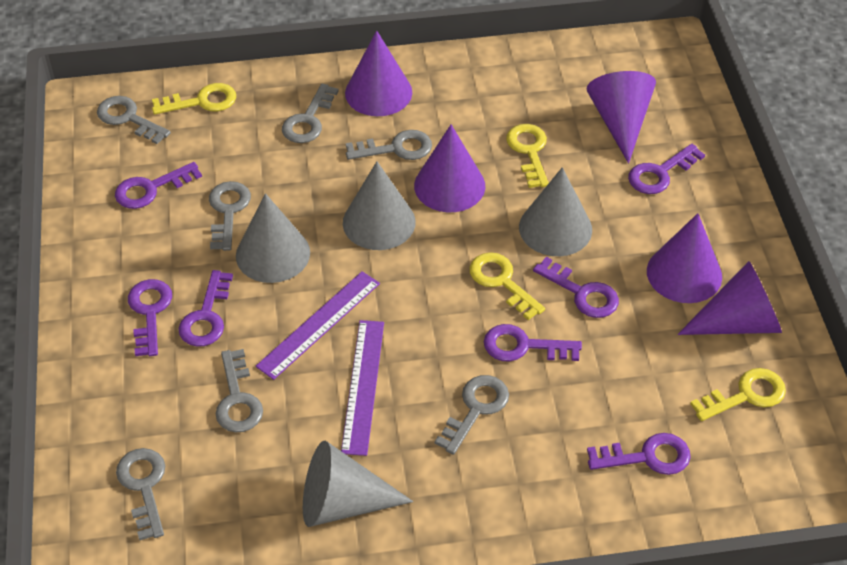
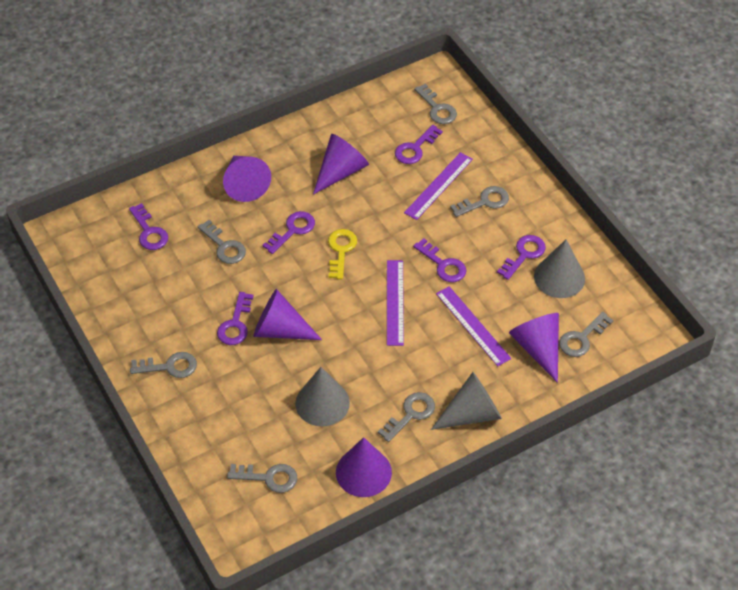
grey cone: [236,193,310,283] [303,441,413,527] [343,161,416,250] [519,167,592,256] = 4 -> [295,367,350,426] [431,372,502,430] [534,239,585,298] = 3
purple key: [115,162,202,209] [128,279,172,356] [178,270,233,347] [484,324,582,361] [533,257,619,318] [587,433,691,475] [628,144,705,194] = 7 -> [129,203,168,250] [217,292,253,345] [262,211,315,254] [395,125,443,164] [413,238,466,282] [497,235,546,280] = 6
purple ruler: [256,271,380,380] [341,320,384,456] = 2 -> [387,260,404,346] [404,152,473,220] [436,286,511,366] = 3
yellow key: [152,83,236,115] [469,252,545,320] [506,124,549,188] [690,368,786,421] = 4 -> [328,229,357,280] = 1

